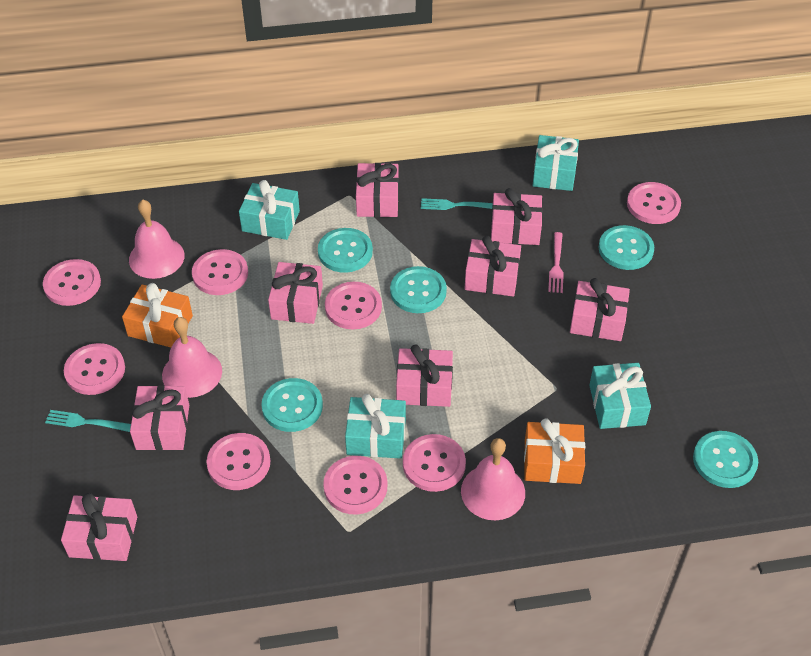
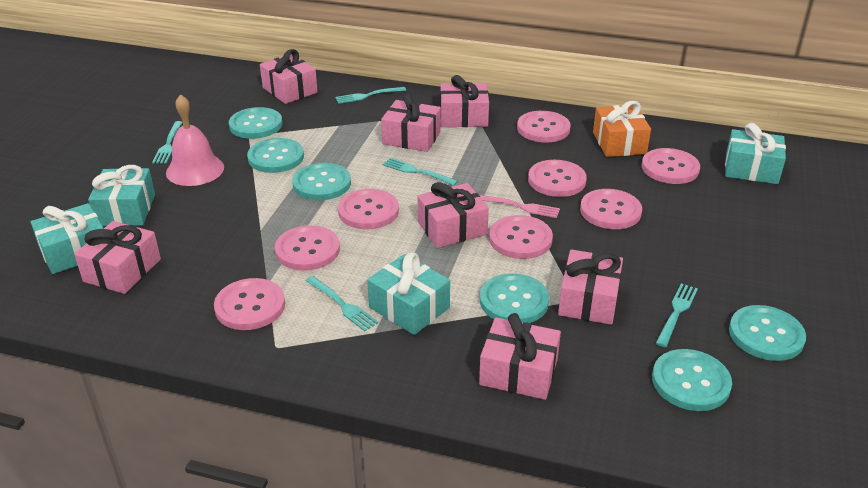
orange gift: [122,283,193,348] [524,419,585,484] = 2 -> [593,101,651,157] = 1
pink bell: [129,200,185,279] [162,317,222,398] [461,438,525,520] = 3 -> [166,94,224,186] = 1
pink gift: [61,493,137,561] [130,385,189,451] [268,262,323,324] [356,163,399,217] [396,344,453,407] [465,236,521,296] [491,188,543,245] [570,278,630,341] = 8 -> [74,221,161,294] [260,49,318,104] [381,93,441,152] [418,182,489,248] [440,75,489,127] [479,313,561,400] [558,249,623,325] = 7
turquoise button: [261,378,323,432] [318,228,373,273] [390,266,447,313] [599,225,654,270] [693,431,758,488] = 5 -> [229,107,282,139] [247,138,304,173] [292,163,351,200] [480,273,549,323] [652,349,732,411] [729,305,806,361] = 6
turquoise fork: [45,410,131,432] [421,198,493,210] = 2 -> [152,121,183,164] [306,276,378,331] [335,87,406,104] [383,158,458,186] [656,283,698,347] = 5

